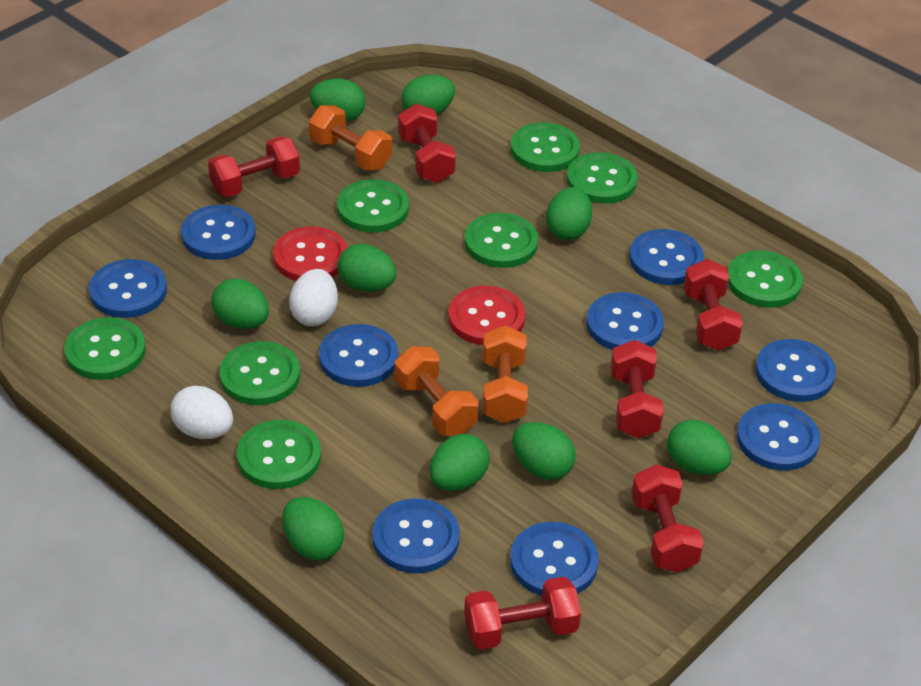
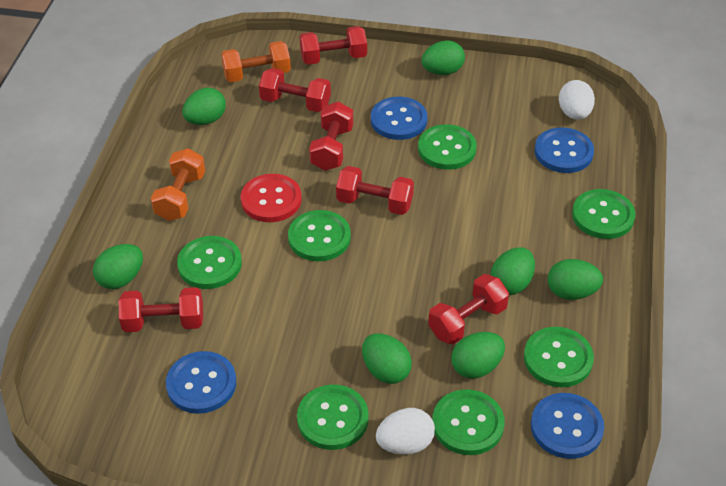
blue button: [89,259,167,318] [181,205,256,260] [319,324,398,387] [372,498,460,573] [510,522,599,596] [586,292,664,350] [629,229,704,285] [737,403,820,471] [755,339,836,402] = 9 -> [166,351,236,414] [371,97,427,140] [531,393,604,459] [534,127,594,173] = 4
green button: [64,317,146,380] [219,341,300,405] [237,420,321,489] [337,179,409,233] [465,213,538,268] [511,123,580,172] [567,152,638,204] [728,251,803,308] = 8 -> [177,236,242,289] [288,210,351,261] [297,385,369,450] [418,124,477,170] [432,389,505,455] [524,327,594,387] [572,189,636,239] = 7
green egg: [212,278,269,329] [282,497,344,561] [310,78,366,122] [337,244,396,292] [402,75,455,115] [429,434,490,491] [512,422,576,480] [546,187,592,240] [667,420,732,475] = 9 -> [93,244,143,289] [182,88,226,125] [362,333,412,384] [421,40,465,75] [451,332,505,379] [491,247,535,295] [547,259,603,300] = 7
orange dumbbell: [309,105,392,171] [395,346,479,436] [483,325,528,423] = 3 -> [151,148,205,221] [221,41,291,82] = 2
red button: [273,226,347,281] [448,286,525,345] = 2 -> [240,174,302,222] = 1

